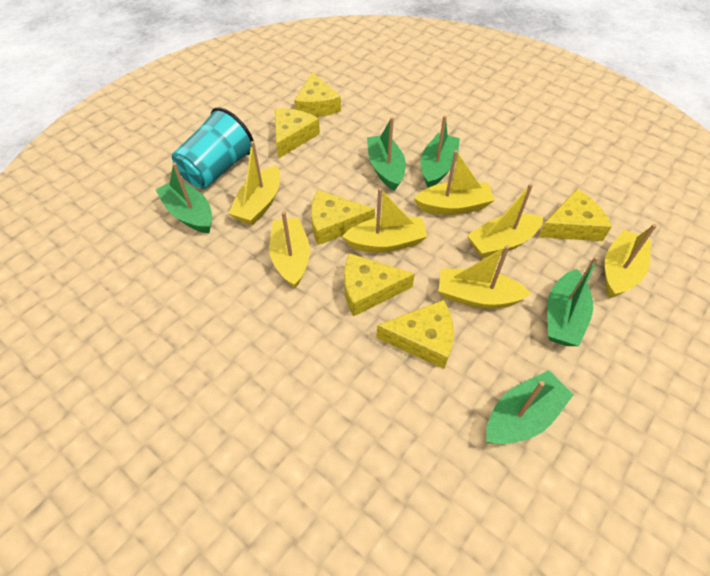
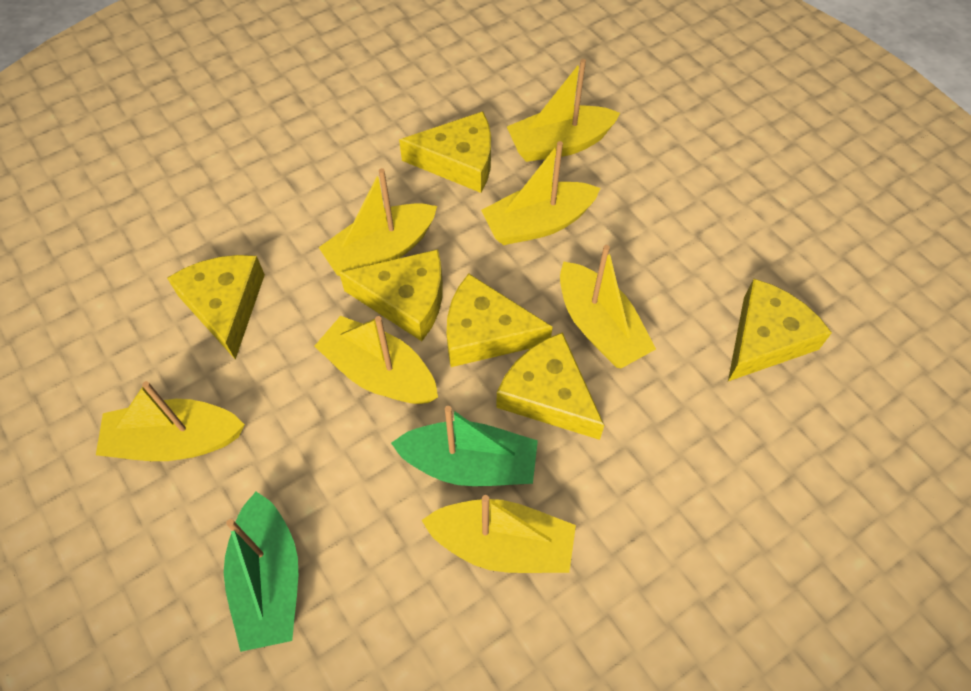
green boat: [156,162,212,234] [367,117,406,191] [421,115,460,188] [486,370,574,444] [547,256,599,346] = 5 -> [224,492,298,652] [391,406,538,486] = 2
turquoise cup: [172,107,254,189] = 1 -> none = 0

